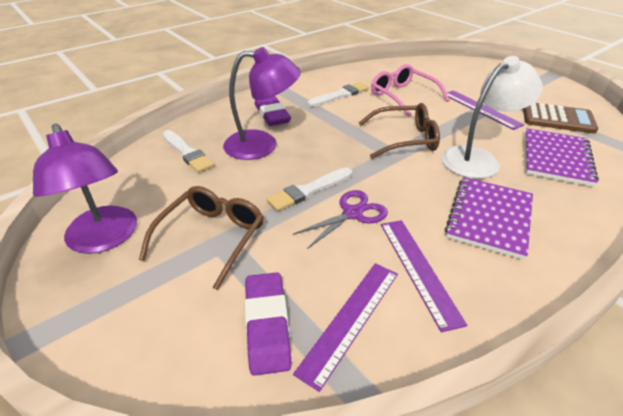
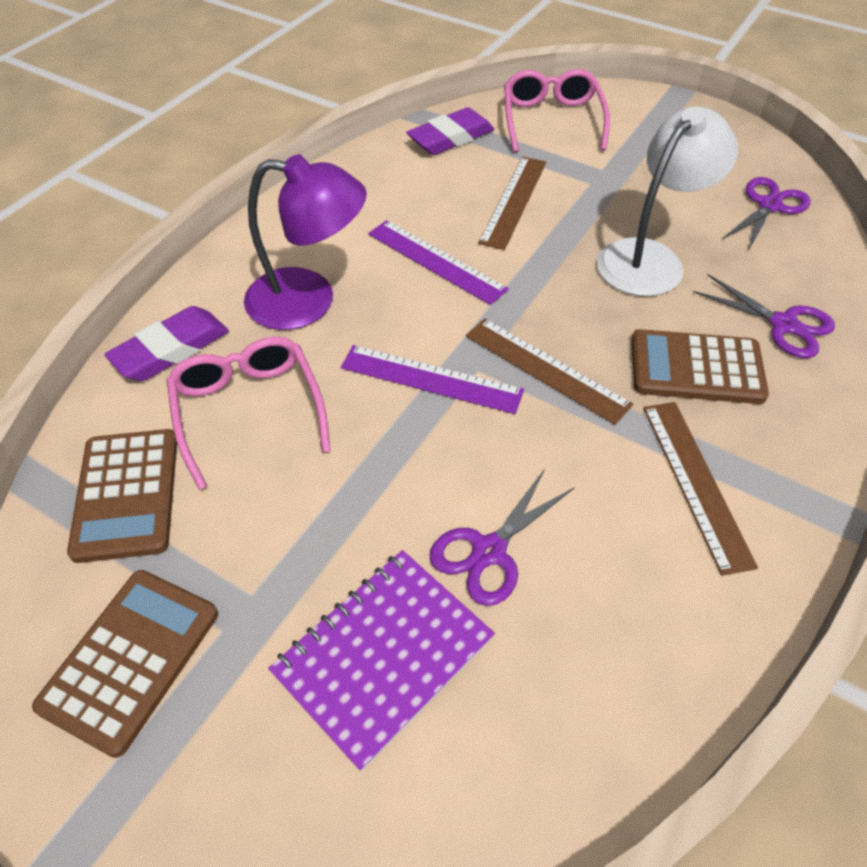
brown calculator: [523,103,598,134] = 1 -> [32,570,218,758] [67,429,177,563] [632,329,769,404] = 3
brown glasses: [139,186,264,290] [359,103,440,159] = 2 -> none = 0
brown ruler: none = 0 -> [466,318,633,425] [478,157,546,250] [643,402,758,576] = 3
pink glasses: [371,64,449,117] = 1 -> [167,337,331,490] [504,69,610,153] = 2
purple lamp: [33,124,137,254] [223,47,301,160] = 2 -> [244,154,367,330] = 1
purple notebook: [445,177,533,260] [525,128,599,187] = 2 -> [268,550,495,771] = 1
purple ruler: [293,263,398,392] [381,220,467,332] [447,90,524,130] = 3 -> [341,345,524,414] [368,220,509,305] = 2
purple scissors: [293,190,388,249] = 1 -> [430,469,575,606] [693,274,835,358] [722,177,811,251] = 3
white brush: [163,130,214,173] [266,167,352,211] [308,82,369,107] = 3 -> none = 0

